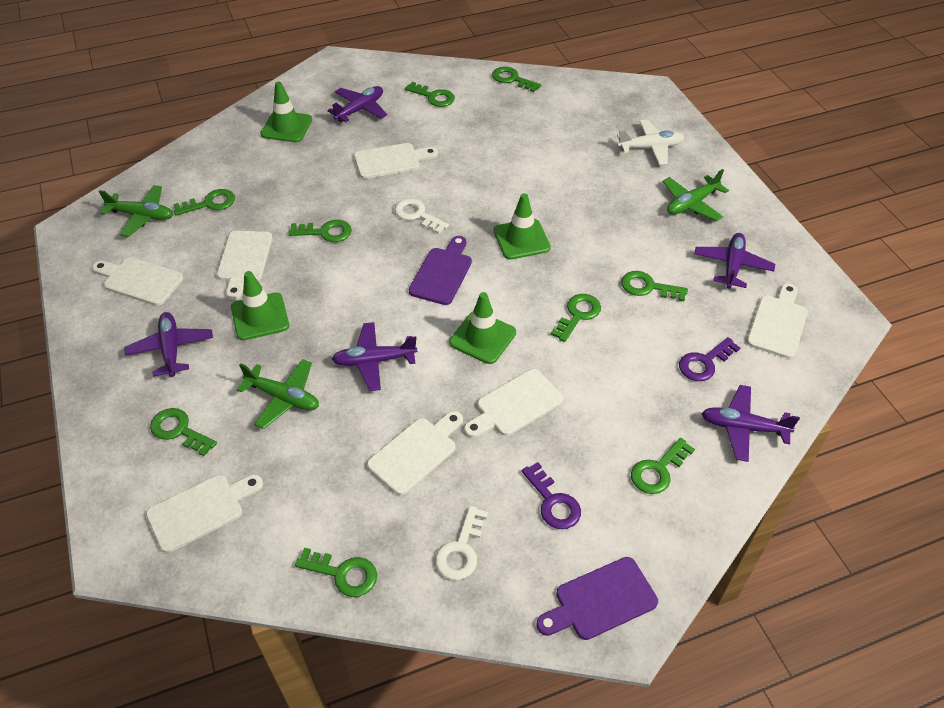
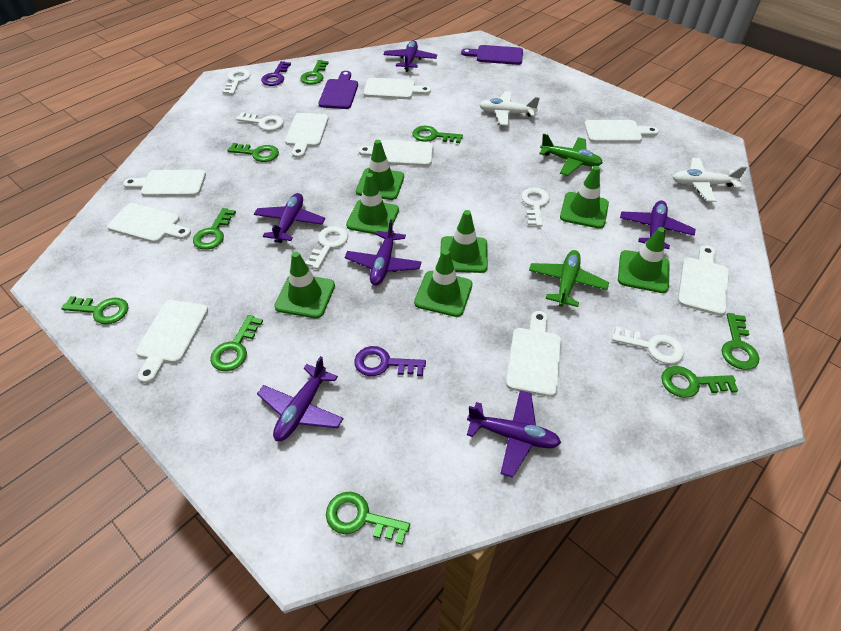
green plane: [99,185,173,237] [237,359,319,429] [663,169,729,221] = 3 -> [529,250,609,307] [539,134,603,176] = 2
green traffic cone: [231,271,289,341] [260,82,312,142] [449,292,516,364] [494,193,551,260] = 4 -> [274,252,335,318] [346,173,399,235] [356,140,404,200] [414,249,472,317] [440,210,488,273] [560,166,609,229] [618,227,670,293] = 7
purple plane: [124,312,213,377] [327,86,387,122] [332,322,417,391] [694,233,775,289] [701,385,800,462] = 5 -> [254,193,325,243] [257,356,344,441] [345,219,422,285] [384,40,437,72] [467,390,561,478] [620,201,696,249] = 6
white cutting board: [92,257,183,306] [146,474,263,553] [217,231,272,299] [354,143,438,179] [367,411,463,495] [464,369,563,438] [747,283,808,359] = 7 -> [107,203,191,243] [123,170,206,197] [136,300,208,383] [285,113,329,158] [359,140,433,166] [364,78,431,99] [506,311,561,397] [584,120,659,143] [678,246,729,316] = 9
white key: [394,198,449,234] [435,506,488,580] = 2 -> [222,69,251,95] [236,112,284,131] [305,226,348,269] [521,187,550,227] [612,326,684,364] = 5
white plane: [617,120,684,165] = 1 -> [479,91,540,126] [673,158,747,202] = 2

